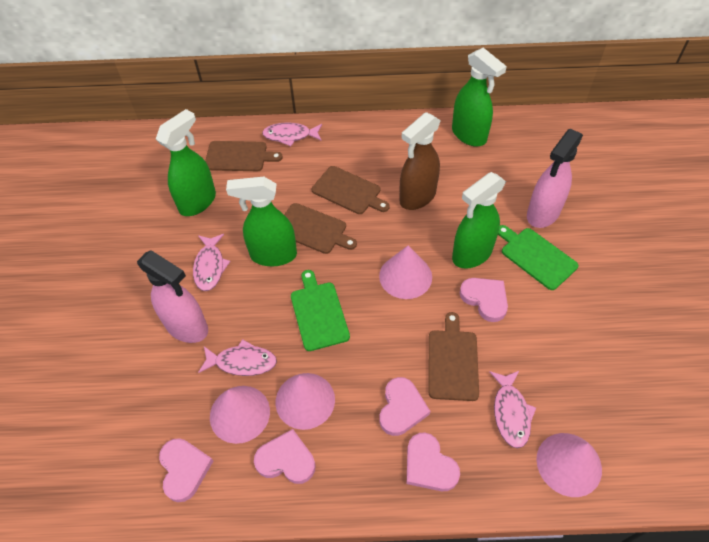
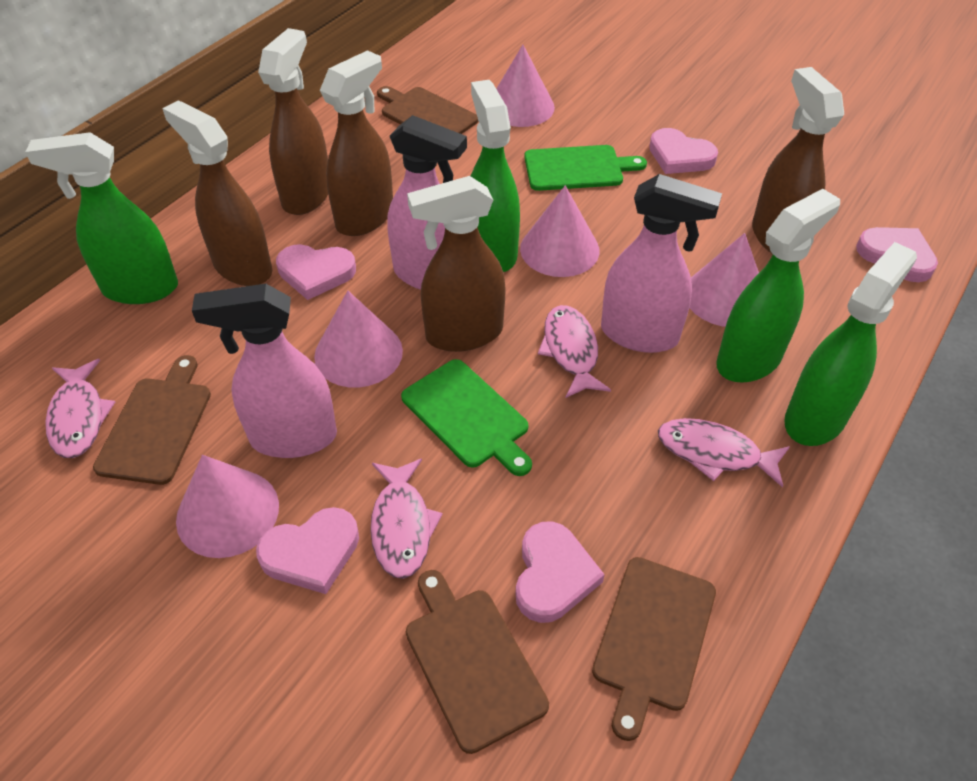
brown spray bottle: [400,112,441,210] = 1 -> [162,100,272,286] [258,28,328,215] [320,50,393,236] [407,176,506,352] [752,67,844,253] = 5
pink cone: [210,386,270,444] [276,373,335,430] [379,245,432,299] [536,433,602,497] = 4 -> [176,455,279,558] [314,291,403,388] [496,45,555,127] [520,185,599,277] [689,233,759,327] = 5
pink spray bottle: [137,250,208,343] [527,129,583,228] = 2 -> [192,284,337,458] [388,115,467,290] [601,174,722,353] = 3

